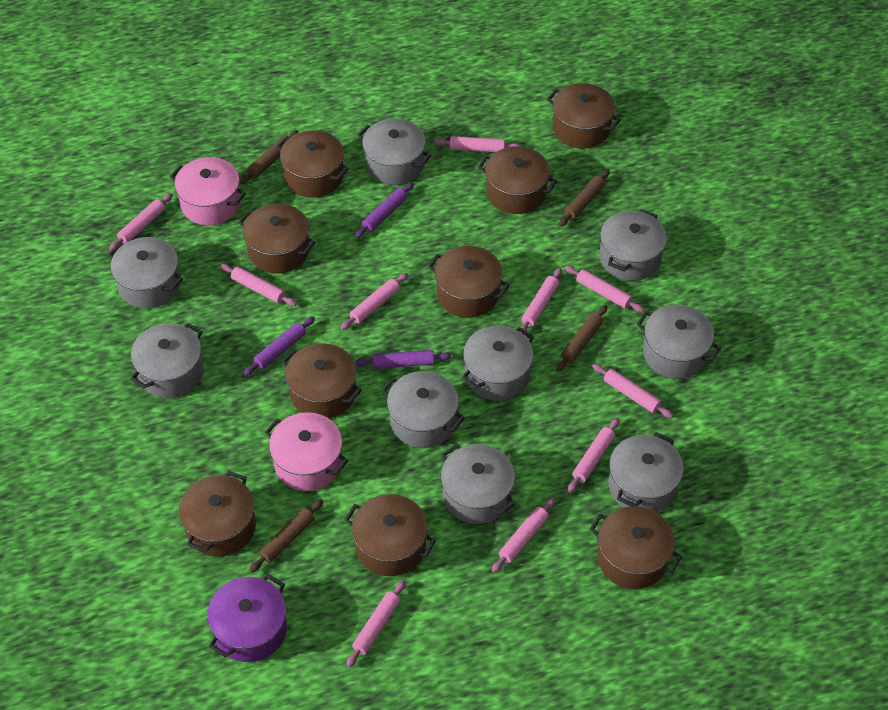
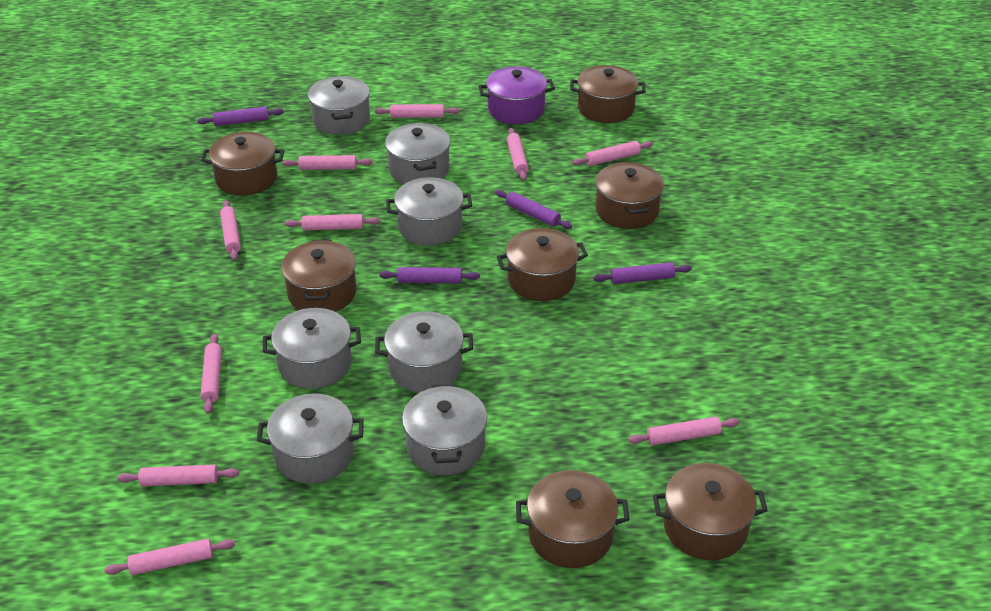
brown pot: [179,471,256,557] [238,203,315,274] [276,130,349,197] [281,343,362,418] [345,494,436,576] [428,246,510,318] [478,146,557,214] [547,83,621,149] [590,506,682,589] = 9 -> [201,132,284,196] [281,240,357,312] [497,228,588,301] [516,470,629,568] [570,65,646,123] [595,162,664,229] [653,463,768,560] = 7
brown rolling pin: [240,130,299,184] [249,499,323,572] [556,305,607,372] [559,169,610,226] = 4 -> none = 0
grey pot: [108,237,183,309] [130,323,204,398] [357,118,431,185] [381,371,465,448] [441,444,515,524] [462,326,534,401] [599,209,667,281] [608,432,684,512] [637,305,721,379] = 9 -> [257,394,364,483] [263,308,361,389] [308,76,370,135] [375,311,473,393] [385,123,450,184] [386,177,472,246] [402,384,487,475] = 7
pink pot: [170,157,246,225] [265,412,348,491] = 2 -> none = 0
purple rolling pin: [244,317,315,376] [355,182,414,238] [355,350,451,369] = 3 -> [197,107,284,126] [380,267,480,284] [495,190,572,229] [594,262,692,284] = 4

